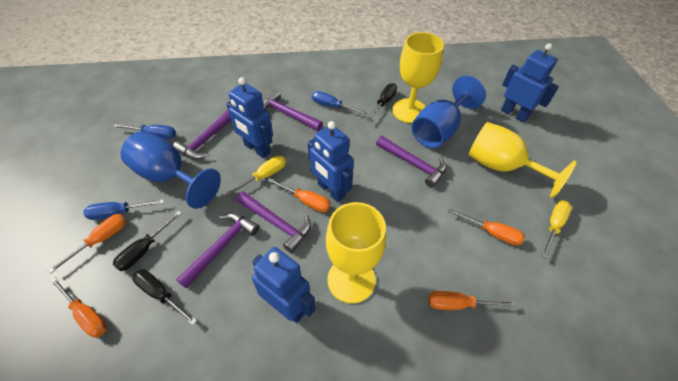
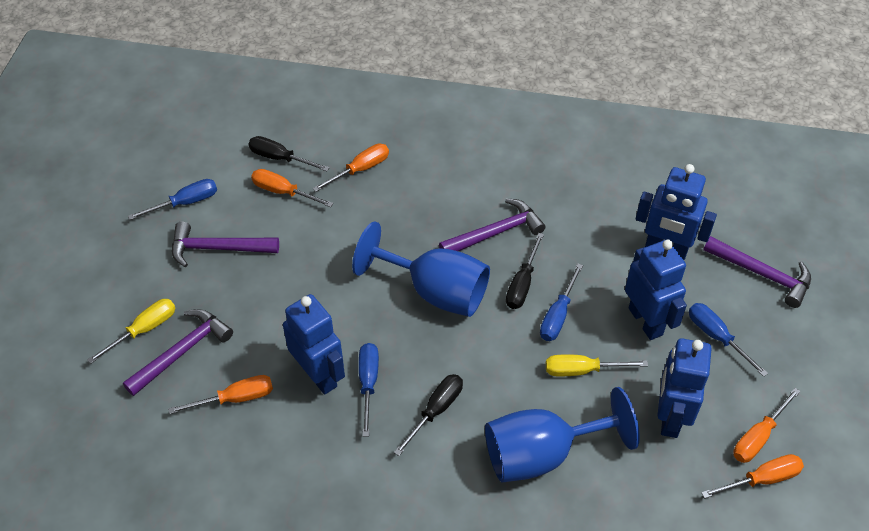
blue screwdriver: [83,199,164,220] [113,124,176,139] [312,91,367,115] = 3 -> [128,179,217,220] [359,343,379,437] [540,264,583,341] [689,303,768,377] = 4
purple hammer: [173,110,231,159] [176,213,259,289] [236,191,311,253] [263,90,323,131] [376,136,447,188] = 5 -> [123,309,233,396] [172,222,279,267] [439,198,546,251] [703,236,811,308] = 4
yellow goblet: [326,202,386,304] [392,32,444,123] [468,122,577,198] = 3 -> none = 0

